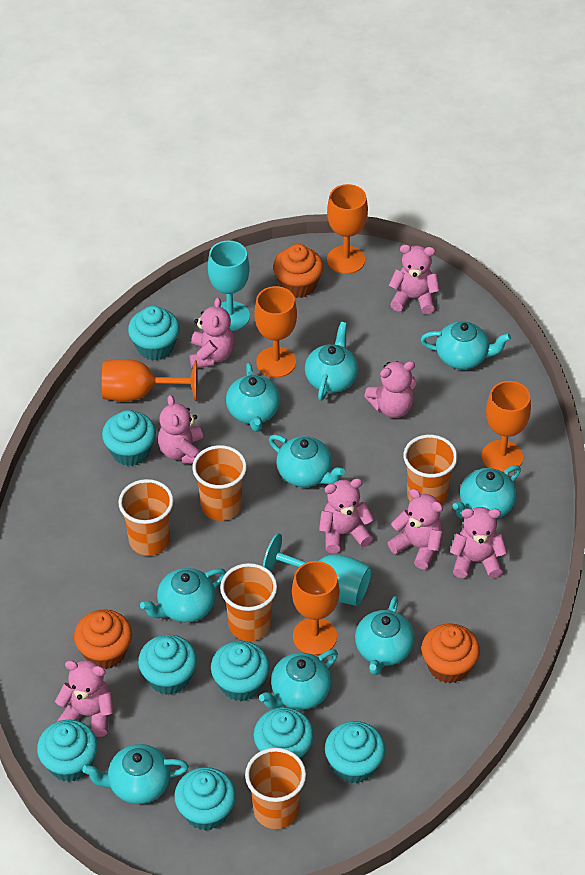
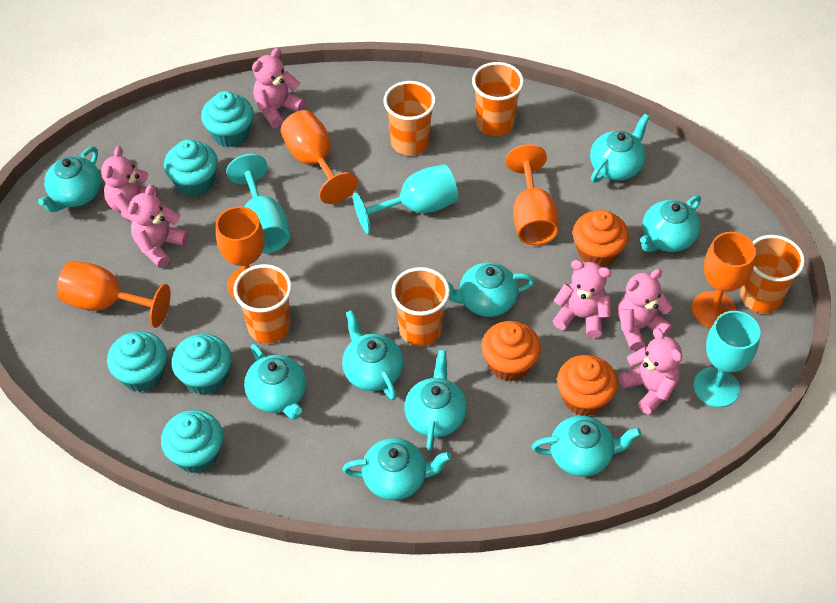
pink teddy bear: [55,660,114,737] [158,395,203,464] [189,297,235,369] [319,478,374,553] [364,361,416,418] [388,489,443,570] [389,244,440,314] [450,507,507,579] = 8 -> [101,146,158,222] [128,184,188,268] [252,48,305,128] [553,260,611,339] [618,269,673,351] [619,328,682,415] = 6
turquoise cupcake: [37,720,98,782] [102,410,156,466] [128,306,180,360] [138,635,197,695] [174,767,236,831] [211,641,269,701] [253,707,314,760] [325,721,385,783] = 8 -> [107,331,167,392] [161,410,223,473] [164,139,218,196] [171,334,231,395] [201,91,254,147] = 5
turquoise goblet: [208,240,250,331] [263,533,372,606] = 2 -> [226,154,290,253] [353,164,458,234] [693,311,760,407] = 3

